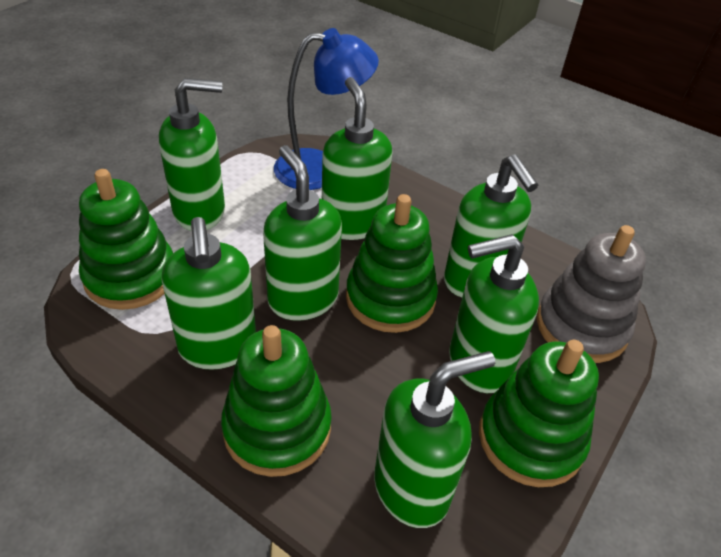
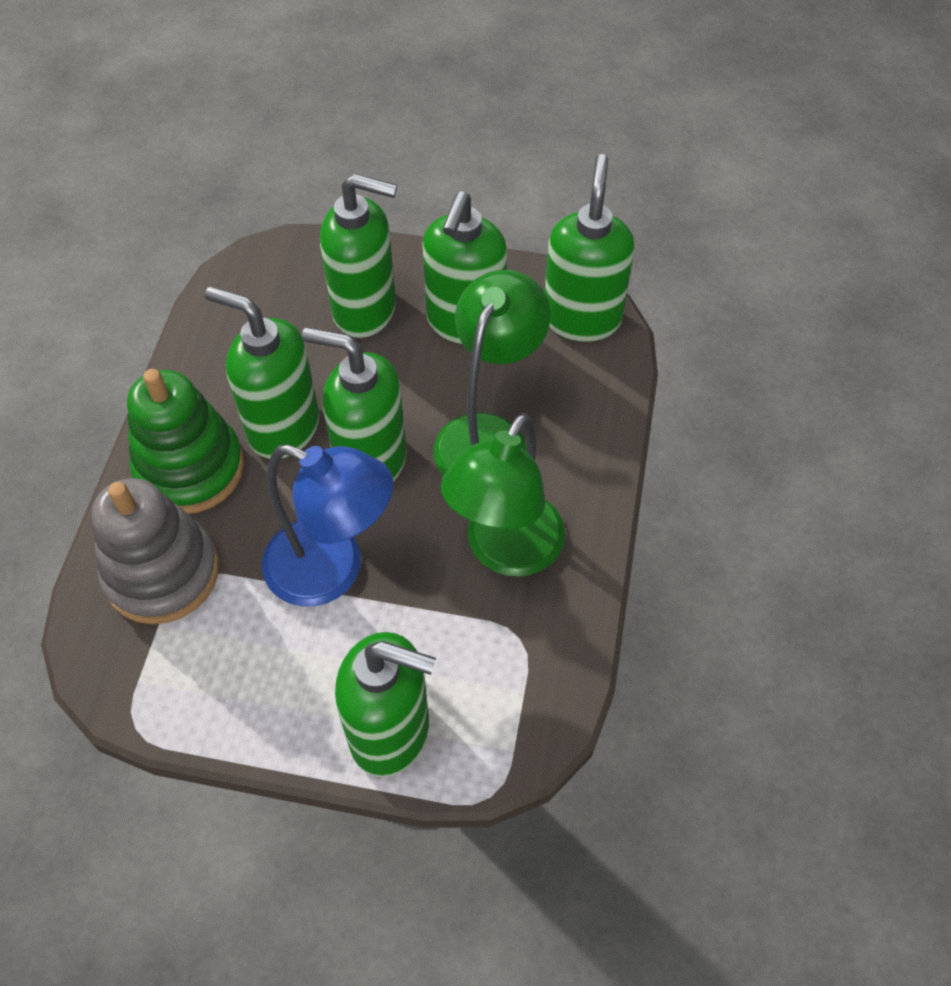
green lamp: none = 0 -> [434,270,551,476] [441,413,565,577] = 2
green soap dispenser: [159,78,225,231] [162,217,256,370] [263,145,342,321] [322,77,393,240] [374,351,495,528] [444,154,538,298] [449,234,539,393] = 7 -> [205,287,319,459] [302,327,407,482] [320,174,397,338] [335,632,436,777] [422,192,507,344] [545,154,635,342] = 6
green stacking toy: [79,169,173,310] [221,325,332,477] [346,194,438,333] [479,340,599,487] = 4 -> [127,369,244,514] = 1

